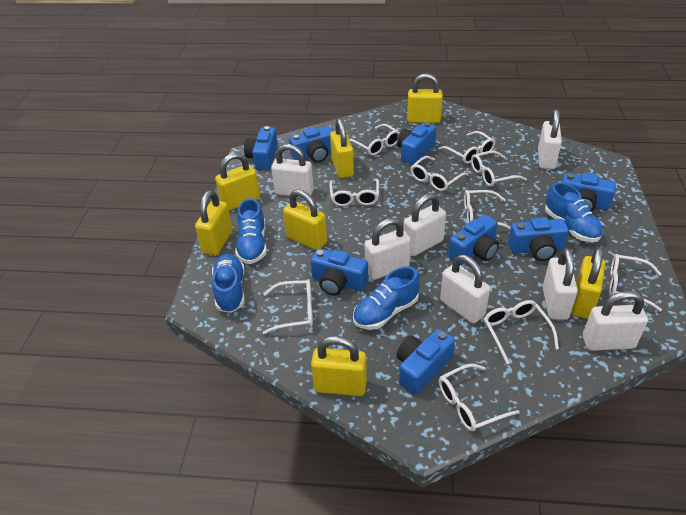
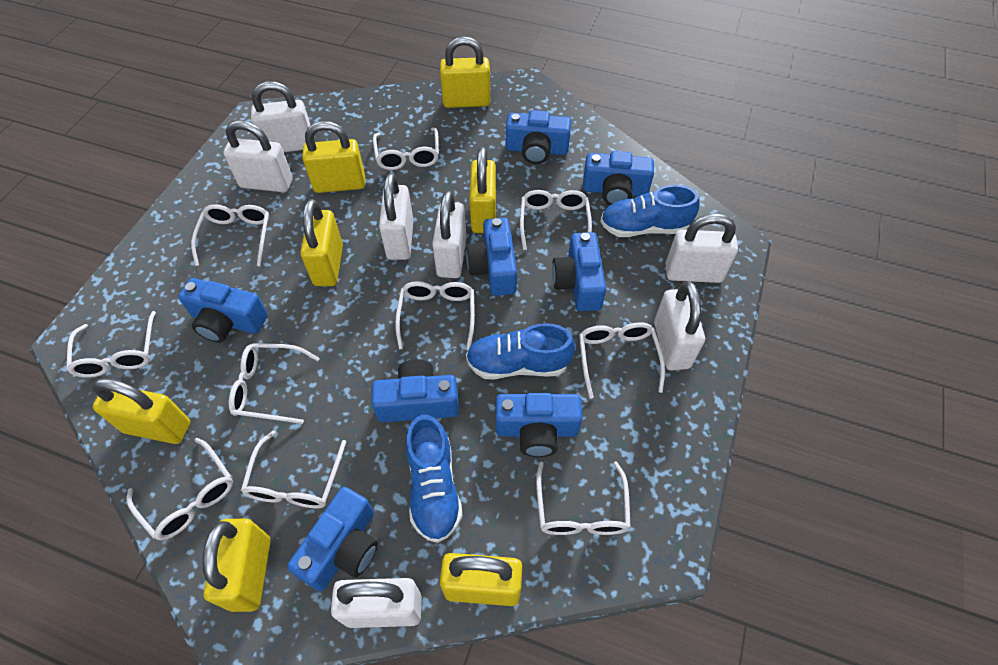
blue shoe: [212,254,245,313] [235,198,267,264] [353,266,420,330] [545,182,603,242] = 4 -> [406,415,463,543] [466,323,576,380] [600,185,699,237] = 3

